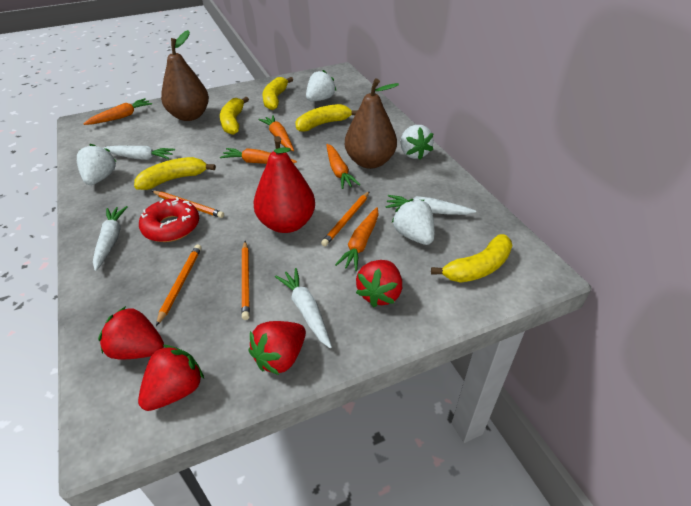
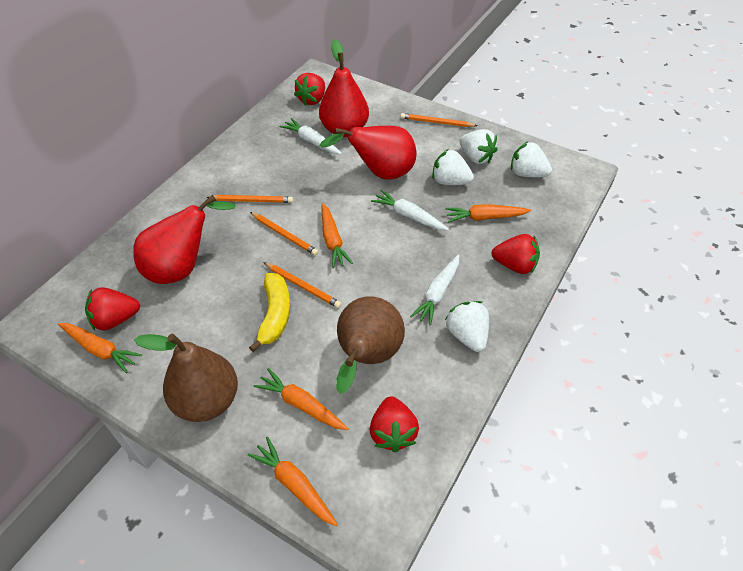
red donut: [139,197,199,242] = 1 -> none = 0
red pear: [253,136,315,233] = 1 -> [133,195,236,284] [319,39,369,137] [320,126,417,180] = 3
white carrot: [93,206,127,271] [104,146,175,160] [275,268,332,348] [385,195,476,215] = 4 -> [280,118,342,154] [371,190,449,230] [410,255,459,325] = 3
yellow banana: [134,157,216,190] [220,97,249,135] [263,77,293,110] [295,104,357,131] [431,234,512,283] = 5 -> [249,273,290,352] = 1

